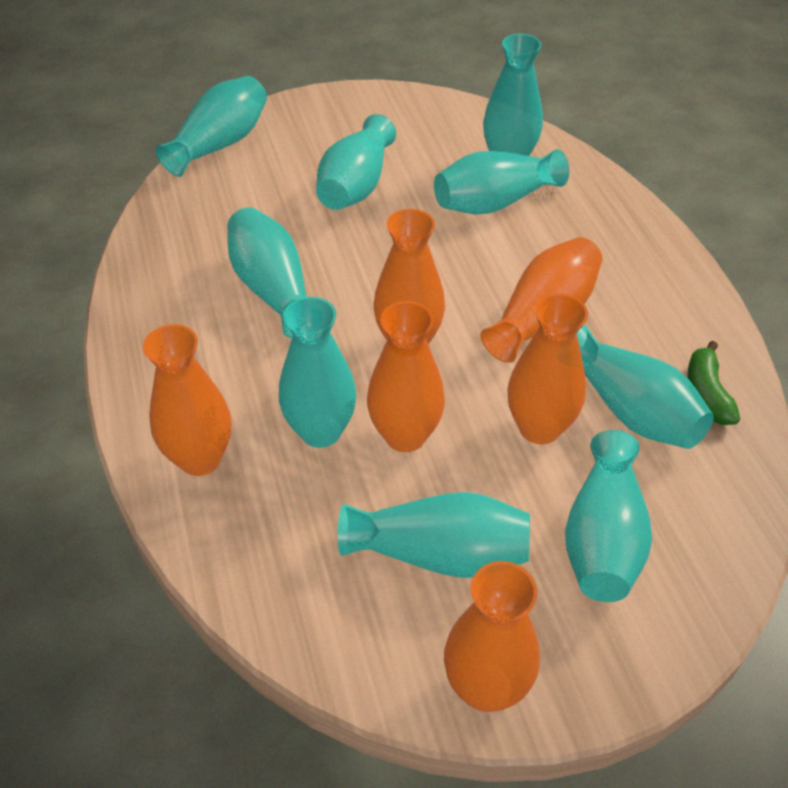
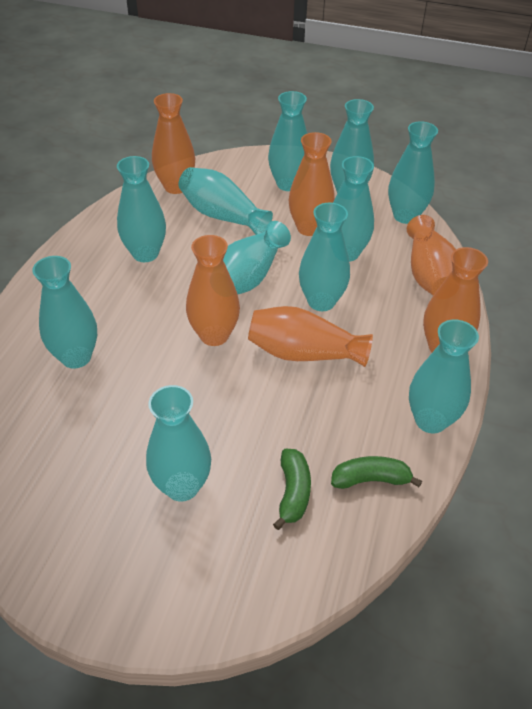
green banana: [688,341,740,425] = 1 -> [273,449,311,530] [331,456,422,489] = 2
turquoise vase: [155,76,267,177] [227,207,306,338] [279,297,356,448] [316,114,396,210] [338,492,530,578] [434,149,569,214] [483,34,543,156] [565,430,652,602] [577,325,714,449] = 9 -> [32,256,97,369] [117,156,166,262] [146,385,211,502] [178,167,273,235] [223,221,291,294] [268,91,307,191] [299,203,350,311] [330,99,374,193] [333,156,374,262] [388,121,438,224] [409,320,479,433] = 11

